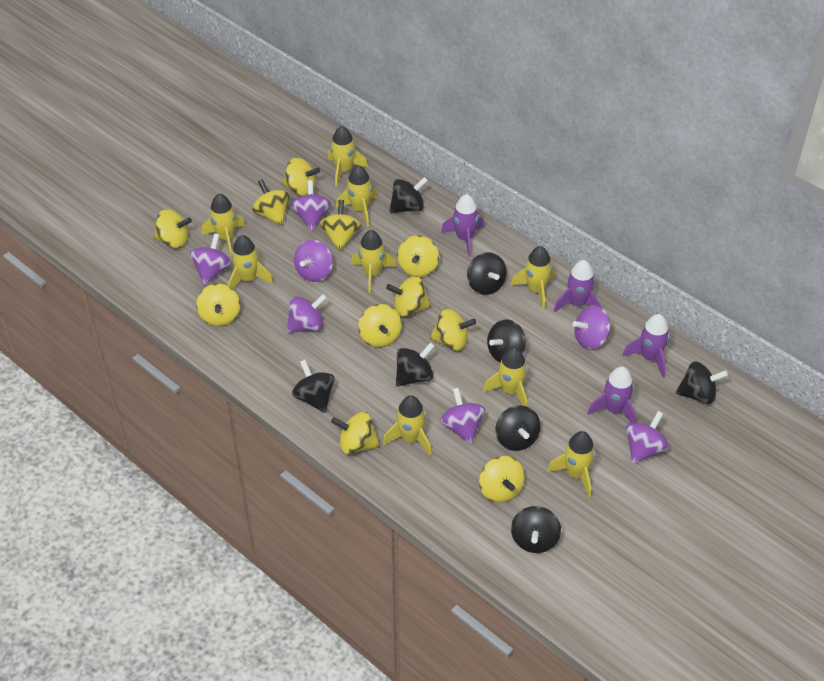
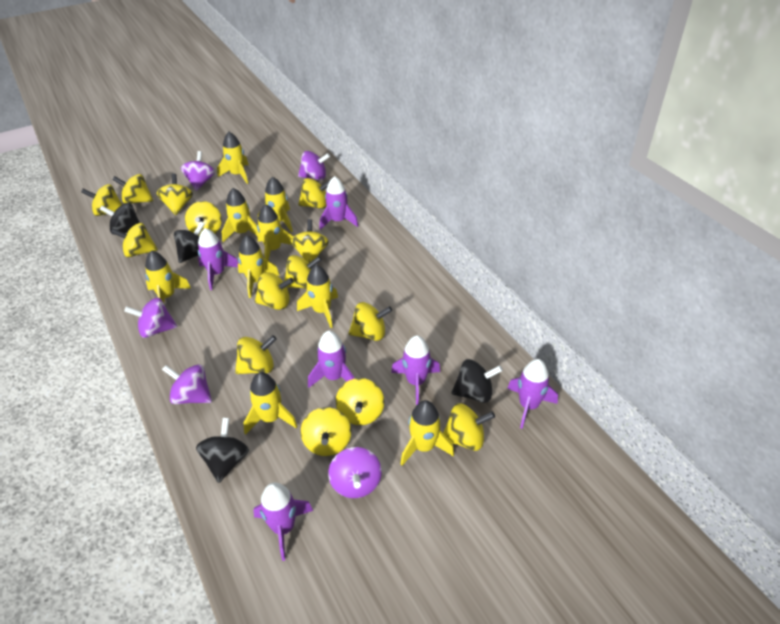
black spinning top: [292,360,335,413] [389,177,428,213] [396,342,435,386] [467,252,507,295] [487,320,526,362] [495,405,541,451] [511,506,561,553] [676,361,728,404] = 8 -> [100,203,140,235] [174,221,205,263] [196,418,249,483] [451,359,503,403] = 4
purple rocket: [441,194,485,257] [554,260,601,312] [587,366,637,423] [623,314,670,378] = 4 -> [198,228,238,290] [253,482,313,561] [308,330,355,388] [319,176,358,230] [391,335,440,405] [507,359,558,429] = 6
purple spinning top: [190,233,232,285] [287,294,327,333] [291,180,331,231] [294,240,333,282] [440,388,485,444] [573,306,611,349] [626,411,669,464] = 7 -> [124,298,177,338] [162,365,212,404] [181,151,215,191] [298,151,330,180] [328,447,382,498] = 5
yellow spinning top: [153,209,192,248] [196,284,240,326] [252,179,289,226] [282,158,320,196] [320,200,361,251] [331,412,380,454] [358,304,402,347] [386,276,431,317] [397,235,439,277] [430,309,476,351] [479,456,525,503] = 11 -> [81,184,122,216] [111,223,158,257] [112,174,153,204] [157,174,193,215] [185,201,222,236] [235,335,277,374] [255,272,294,310] [284,255,322,289] [291,219,329,263] [298,178,330,209] [301,407,351,456] [336,378,384,425] [348,302,392,341] [443,403,495,451] = 14

